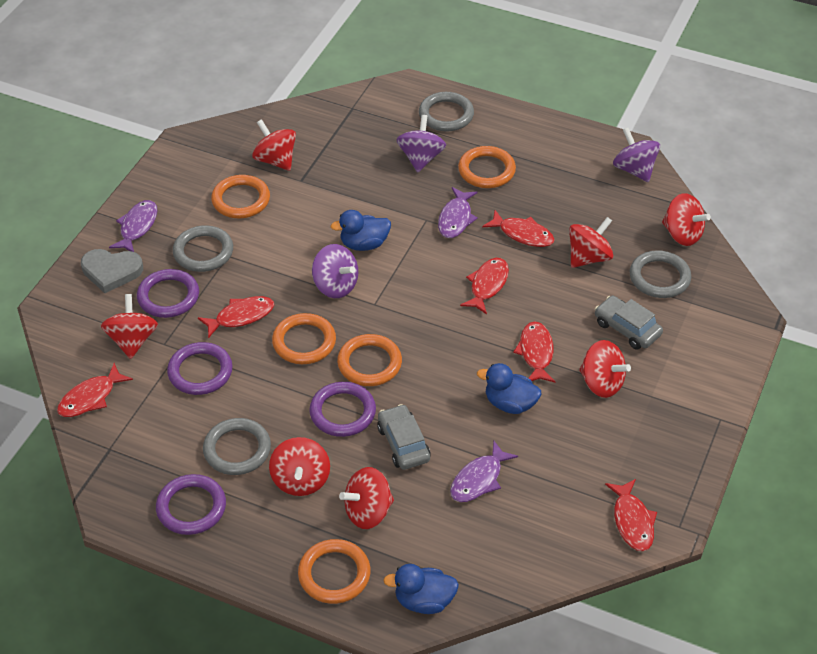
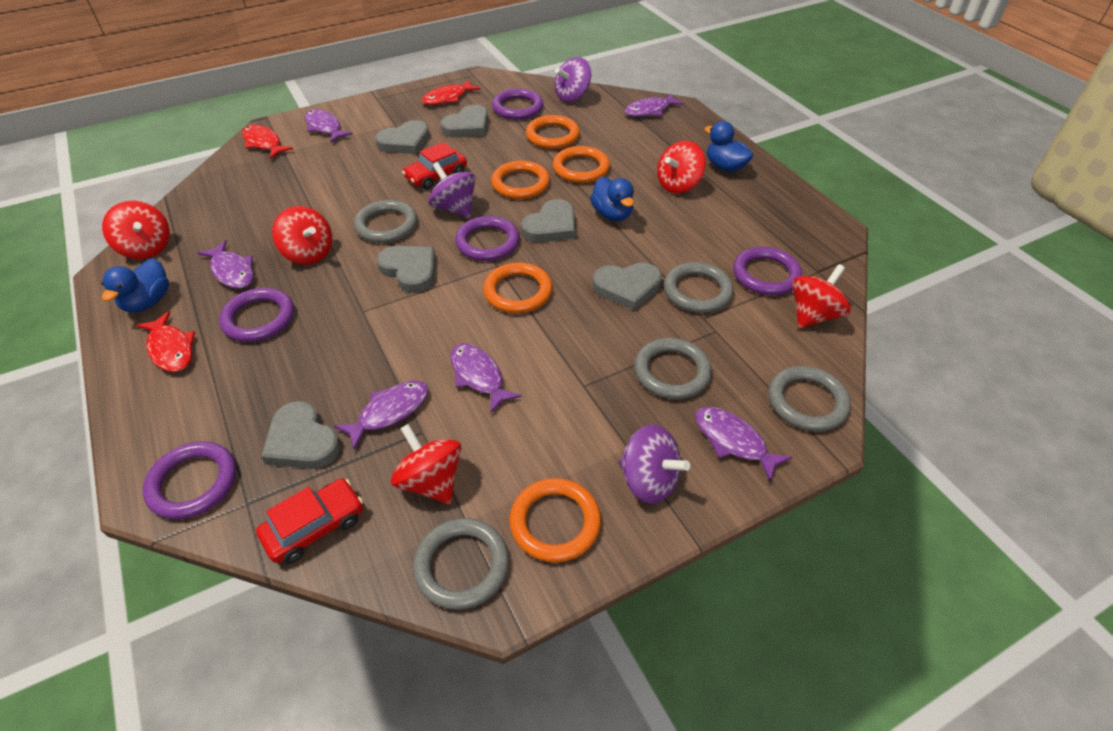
grey car: [377,404,430,470] [595,296,663,349] = 2 -> none = 0
grey heart: [81,249,143,293] = 1 -> [261,401,341,469] [375,120,430,154] [377,246,435,293] [440,105,488,138] [521,199,575,242] [593,263,662,311] = 6
grey ring: [173,225,233,272] [203,418,271,475] [419,92,474,131] [630,250,691,298] = 4 -> [354,200,417,243] [413,518,509,610] [634,338,712,399] [664,262,734,313] [768,366,851,432] = 5
purple fish: [109,200,158,252] [438,187,478,238] [450,441,518,502] = 3 -> [198,240,254,289] [305,109,353,143] [334,381,429,450] [450,343,522,413] [625,93,684,117] [695,407,793,482] = 6
purple ring: [137,269,199,318] [156,474,226,535] [167,342,233,395] [309,382,376,437] = 4 -> [143,441,236,519] [219,288,294,342] [455,216,520,261] [492,88,543,120] [733,247,802,295] = 5
red car: none = 0 -> [256,478,363,564] [402,142,467,190] = 2
red fish: [57,363,133,417] [198,296,274,338] [460,258,509,315] [482,210,555,247] [513,322,555,382] [605,479,657,551] = 6 -> [136,311,195,372] [242,125,293,159] [421,80,481,105] = 3
red spinning top: [101,294,158,359] [252,119,296,171] [269,437,330,496] [339,467,394,529] [569,217,613,268] [579,340,631,398] [662,193,711,246] = 7 -> [102,201,170,259] [272,206,332,265] [391,424,461,504] [657,141,706,194] [792,264,851,328] = 5

